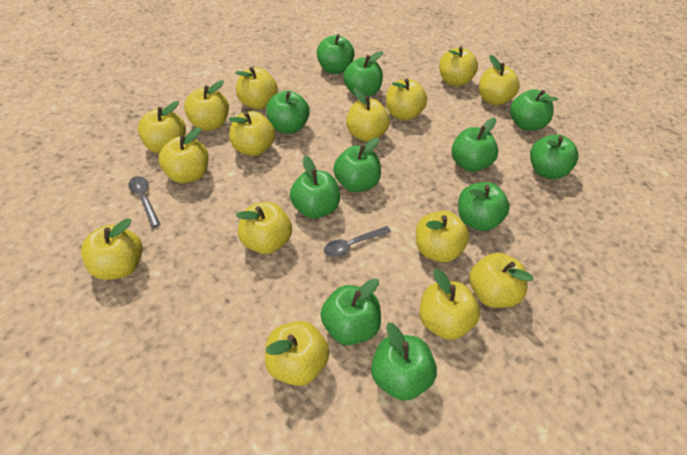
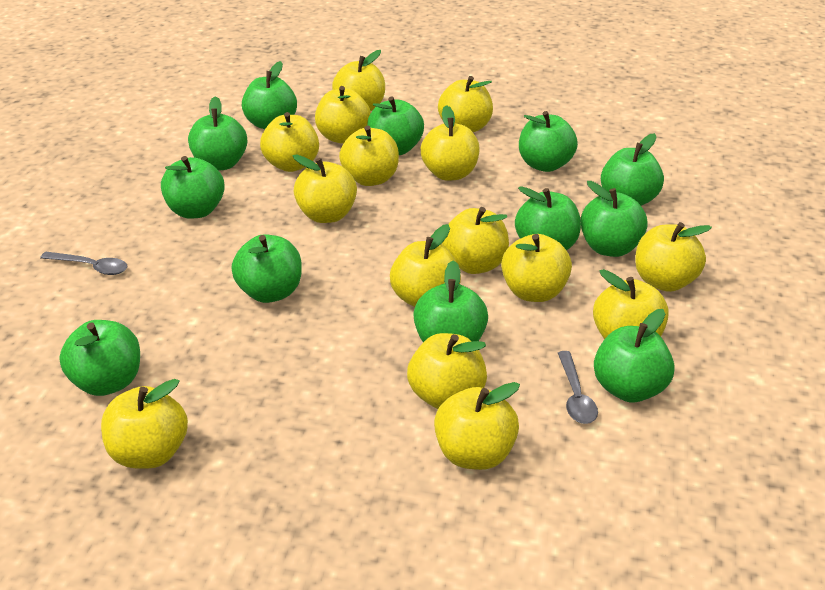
green apple: [266,90,310,134] [290,156,340,219] [317,34,355,74] [321,278,381,345] [333,138,381,192] [343,51,383,97] [371,322,437,401] [452,118,498,172] [458,182,510,231] [510,89,558,131] [530,135,578,179] = 11 -> [59,320,140,396] [161,156,225,218] [188,96,247,171] [231,234,302,303] [242,61,297,129] [367,96,424,155] [413,260,488,342] [515,186,581,250] [519,111,578,172] [581,181,648,257] [594,309,675,402] [601,133,664,206] = 12

